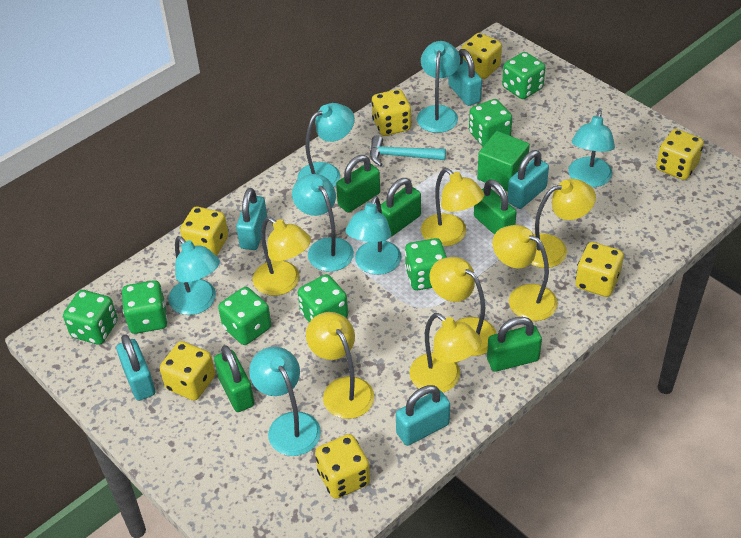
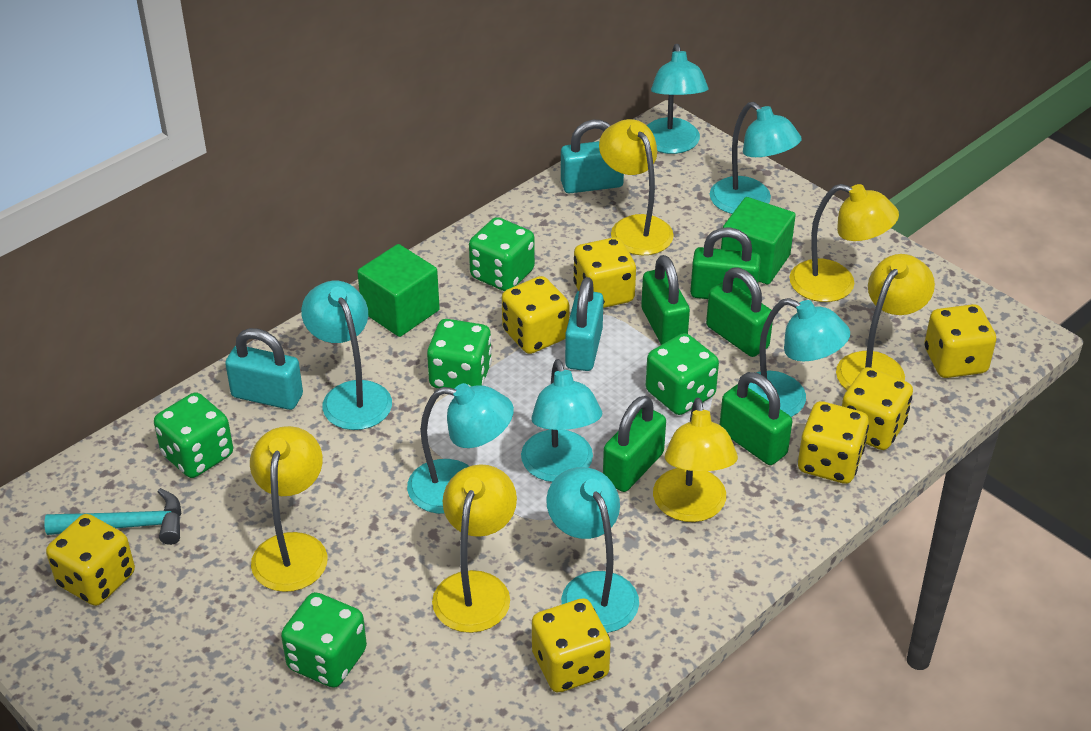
green cube: [477,131,530,192] = 1 -> [357,244,440,337] [721,197,796,284] = 2
green dice: [63,290,118,345] [122,280,168,334] [218,287,271,345] [298,274,348,323] [405,238,447,290] [469,99,512,146] [502,52,546,99] = 7 -> [154,392,233,478] [281,592,367,688] [427,319,492,389] [469,217,535,291] [646,333,719,415] = 5
turquoise padlock: [116,334,155,401] [236,188,267,250] [396,385,450,446] [449,49,482,106] [508,150,549,209] = 5 -> [225,328,303,410] [561,120,624,193] [565,277,604,371] = 3
yellow lamp: [253,217,311,296] [306,312,374,419] [409,313,481,392] [421,168,484,246] [430,257,497,356] [493,225,558,321] [531,179,596,268] = 7 -> [250,426,328,592] [432,464,517,633] [599,119,674,255] [653,398,738,522] [789,184,899,302] [836,254,935,390] = 6

